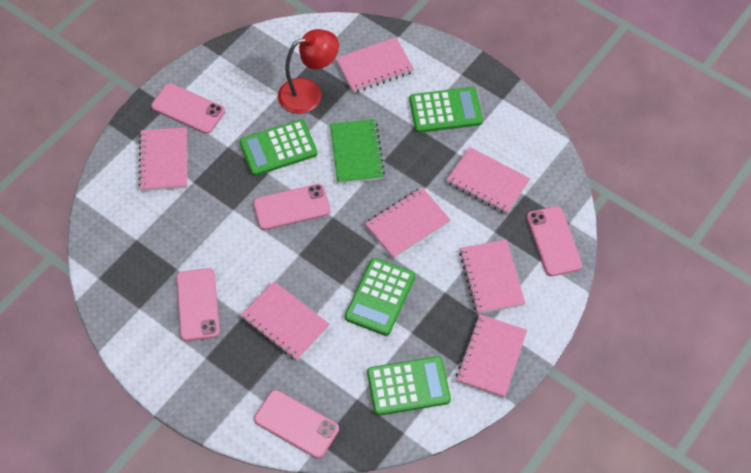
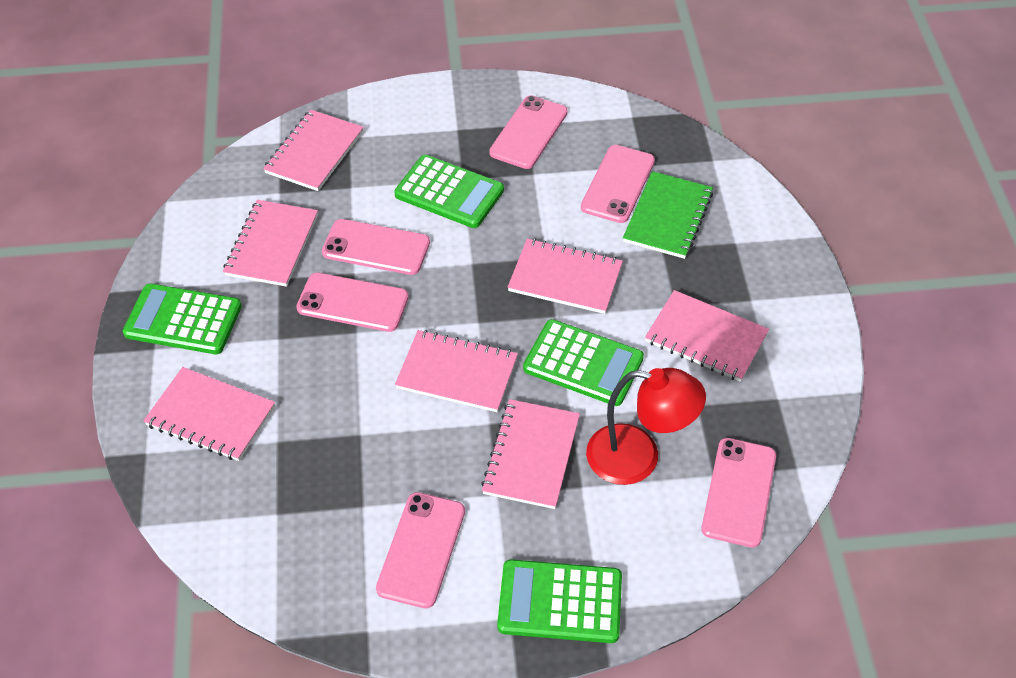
pink phone: [151,83,225,134] [176,268,220,341] [253,184,331,230] [254,390,339,458] [527,206,582,276] = 5 -> [296,273,409,332] [322,219,430,275] [376,492,465,608] [489,95,568,169] [581,145,655,223] [701,438,776,548] = 6

